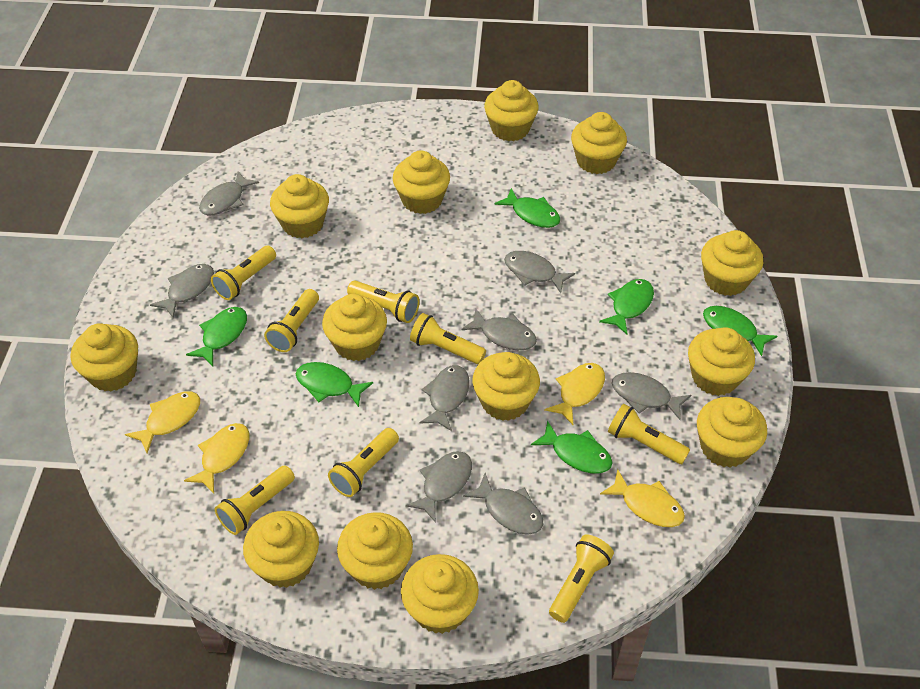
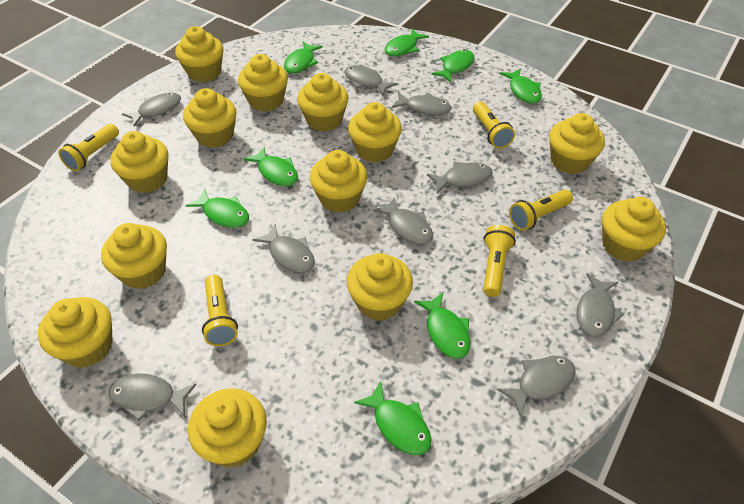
green fish: [186,307,247,366] [296,362,373,407] [495,188,560,228] [531,420,613,474] [599,279,654,335] [703,306,777,356] = 6 -> [185,189,249,228] [244,146,298,186] [284,42,323,73] [354,381,432,455] [384,29,429,56] [414,292,470,359] [431,50,474,82] [500,68,542,104] = 8
grey fish: [150,264,214,319] [199,171,259,216] [406,451,472,523] [419,365,469,431] [461,308,537,350] [463,473,543,535] [504,251,575,293] [612,372,691,420] = 8 -> [108,374,197,421] [122,93,181,127] [253,224,315,273] [345,65,397,96] [373,198,433,245] [392,92,451,115] [427,162,493,193] [497,356,576,418] [576,273,624,337] = 9
yellow fish: [125,391,200,453] [184,423,249,494] [544,363,605,425] [600,469,685,527] = 4 -> none = 0
yellow flashlight: [211,246,276,300] [215,465,295,535] [264,289,319,352] [328,428,399,497] [347,281,420,323] [410,313,486,364] [549,534,614,623] [608,404,690,464] = 8 -> [58,124,119,171] [202,275,238,346] [473,102,515,149] [483,225,516,297] [509,190,573,231] = 5

